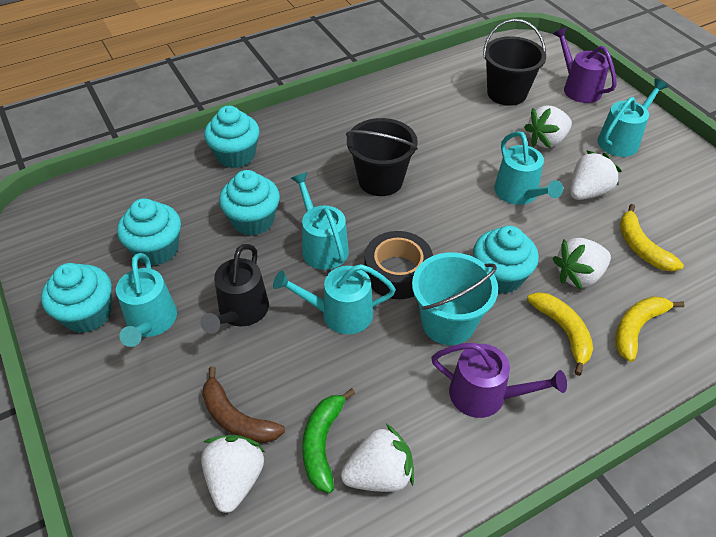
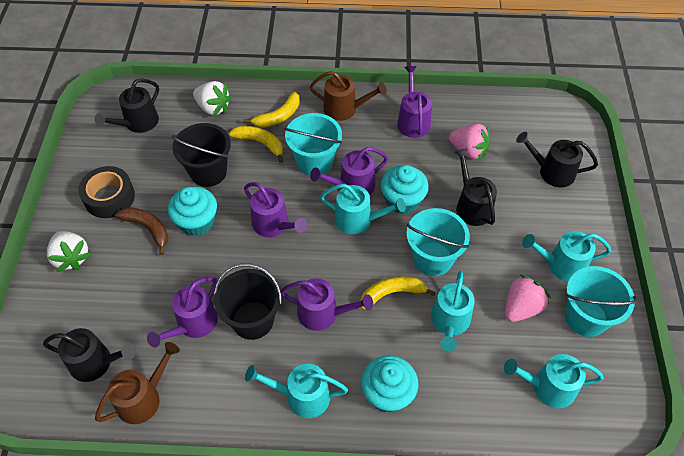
black watering can: [200,244,269,334] = 1 -> [43,328,136,382] [95,78,159,133] [455,148,497,226] [516,132,598,187] = 4
brown watering can: none = 0 -> [95,342,180,424] [310,71,387,121] = 2
green banana: [302,388,355,493] = 1 -> none = 0
pink strawberry: none = 0 -> [449,124,490,161] [505,274,551,322] = 2
purple watering can: [431,343,567,418] [553,27,617,103] = 2 -> [147,277,218,348] [244,182,307,237] [280,278,373,331] [310,147,388,195] [397,66,432,138] = 5
turquoise bucket: [412,253,498,345] = 1 -> [284,113,342,176] [406,208,470,276] [565,266,638,337] = 3
turquoise cupcake: [41,263,112,333] [117,198,181,266] [204,106,260,168] [219,170,280,236] [473,226,539,294] = 5 -> [168,186,217,236] [361,355,418,413] [381,165,429,214] = 3
white strawberry: [201,435,265,513] [341,424,414,492] [524,105,572,148] [552,238,611,290] [570,150,622,200] = 5 -> [47,231,91,272] [193,81,232,116] = 2

